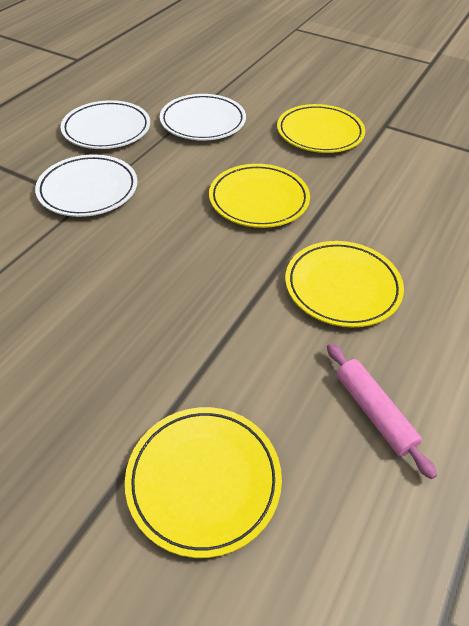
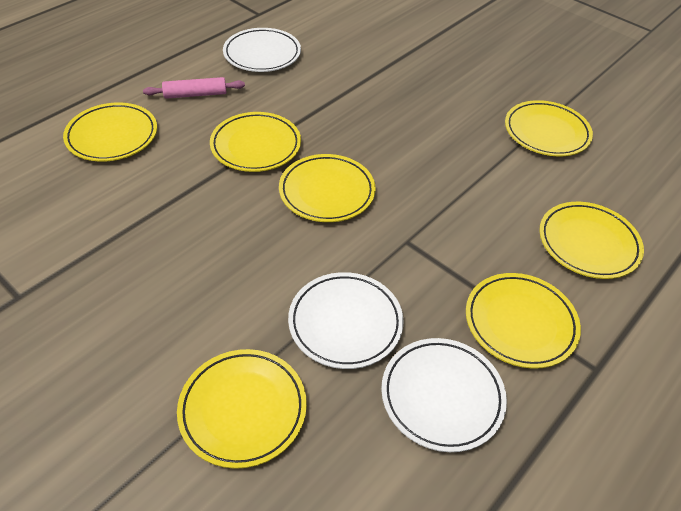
yellow plate: [125,407,282,558] [209,164,310,228] [277,104,365,153] [285,241,404,327] = 4 -> [63,103,157,162] [177,349,307,469] [210,112,301,172] [279,154,376,222] [466,273,581,369] [505,100,593,156] [539,202,644,279] = 7

